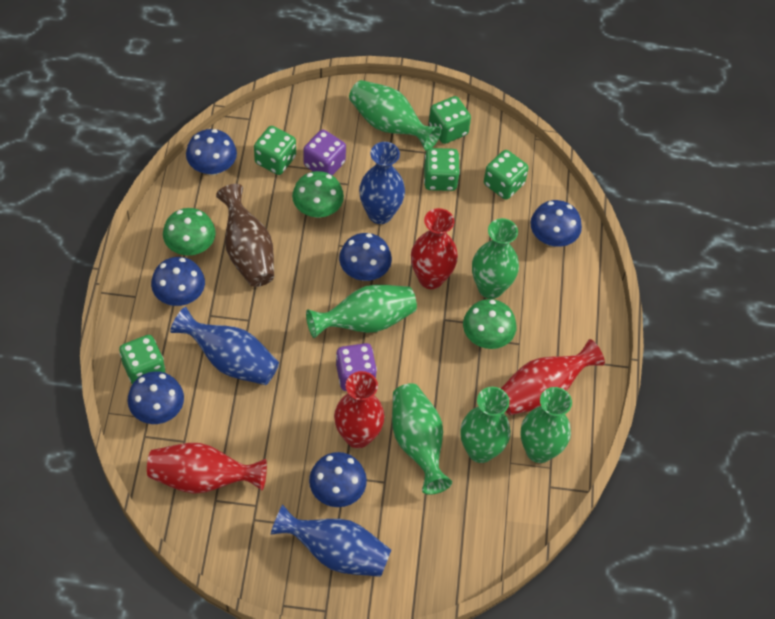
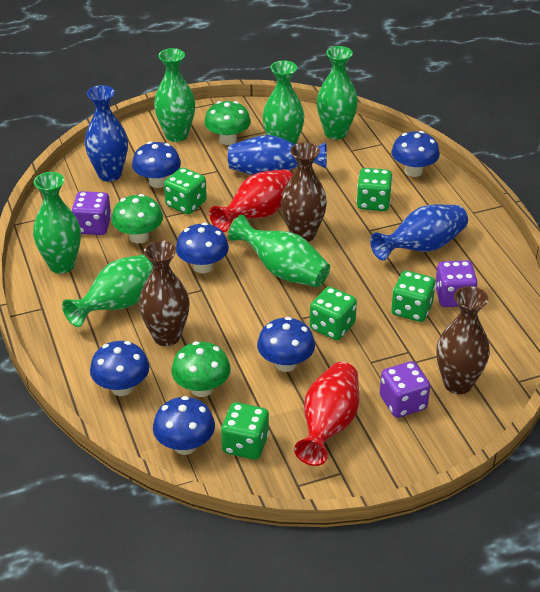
brown vase: [216,184,274,287] = 1 -> [139,240,190,346] [281,142,327,242] [437,286,490,394] = 3
purple dice: [304,130,346,175] [336,343,377,391] = 2 -> [72,191,111,235] [380,361,430,418] [435,260,478,307] = 3
red vase: [147,443,267,494] [334,371,385,448] [411,208,458,289] [500,339,605,415] = 4 -> [209,169,293,232] [294,362,359,466] = 2

